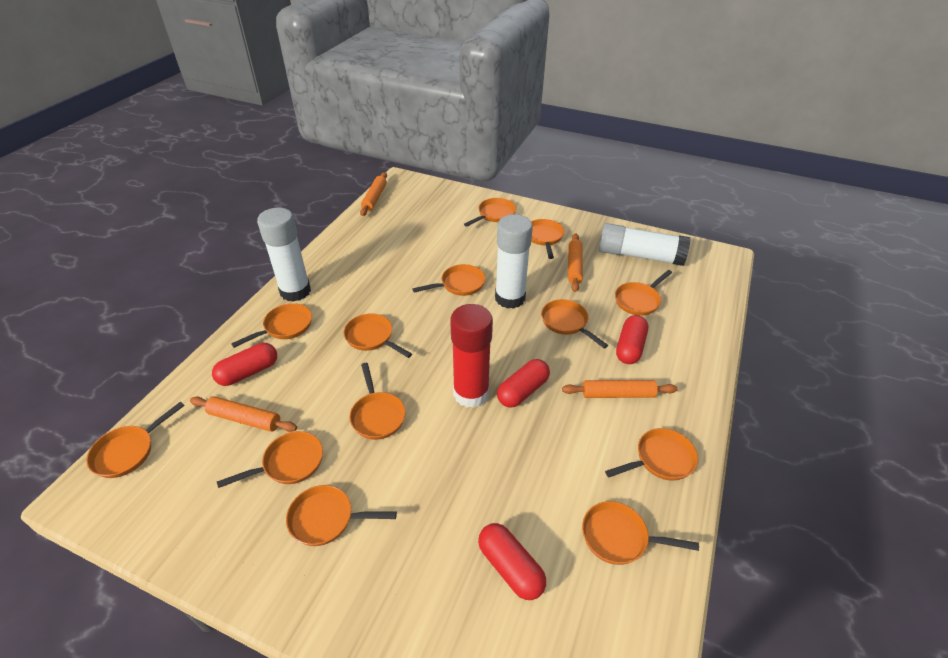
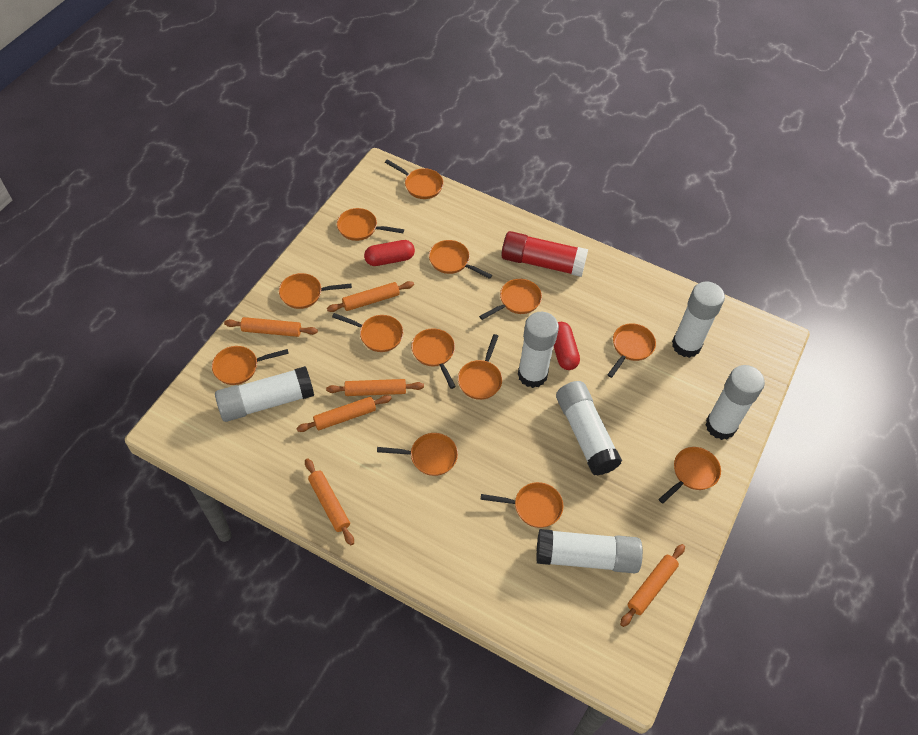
orange rolling pin: [190,396,297,432] [360,172,387,216] [562,380,678,398] [568,233,583,292] = 4 -> [224,317,318,337] [296,395,392,432] [305,458,354,545] [326,379,424,396] [327,281,414,312] [620,544,685,627] = 6
red capsule: [212,343,277,386] [478,523,546,600] [497,359,550,408] [616,315,648,364] = 4 -> [364,240,415,266] [554,322,580,370] = 2
white glue stick: [257,208,311,302] [495,214,533,309] [599,223,690,266] = 3 -> [215,366,314,422] [518,312,559,388] [536,529,643,573] [556,381,622,476] [672,282,725,358] [705,365,765,440] = 6

